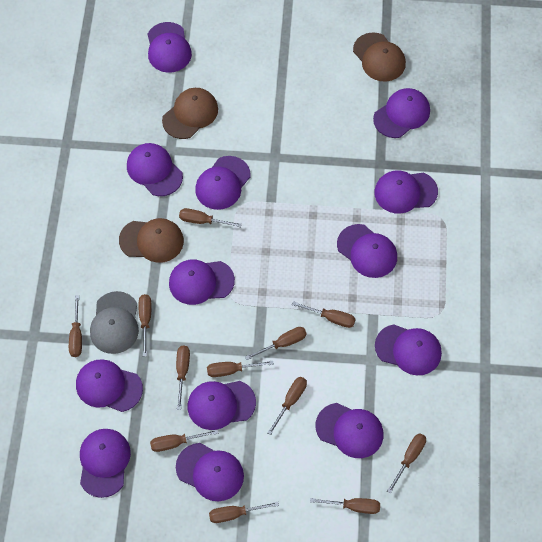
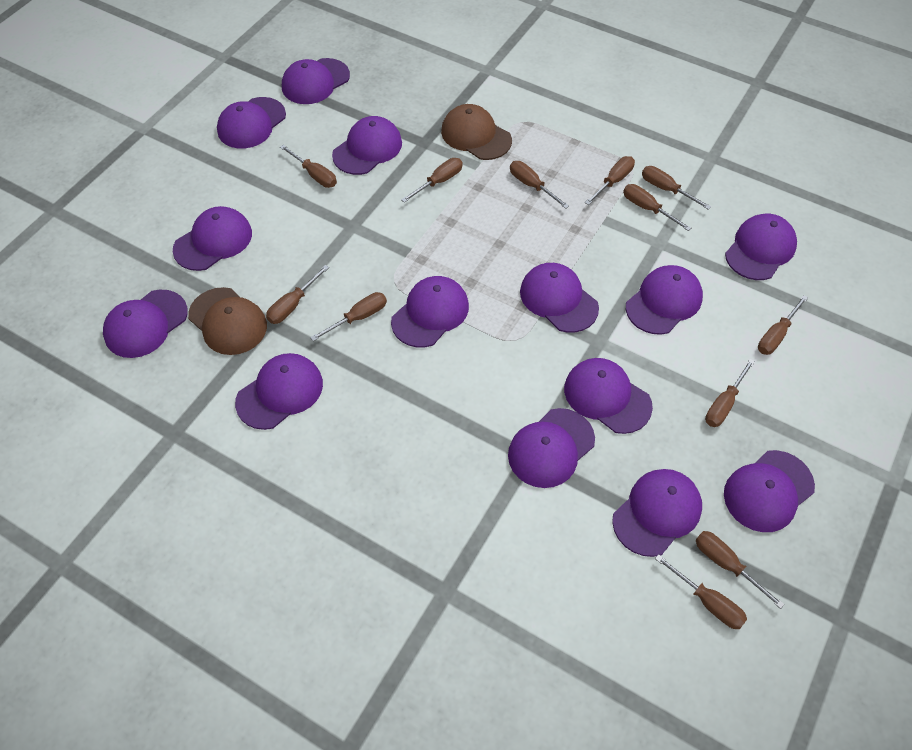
brown cap: [119,218,184,263] [162,88,218,139] [353,32,406,82] = 3 -> [188,287,267,355] [441,104,512,160] = 2
grey cap: [90,291,139,354] = 1 -> none = 0
purple cap: [76,359,143,412] [80,429,131,498] [127,143,183,196] [148,22,192,73] [169,259,235,305] [176,443,244,501] [188,381,256,430] [195,156,251,210] [316,403,384,458] [337,224,397,278] [373,88,430,138] [374,170,438,214] [375,324,442,375] = 13 -> [103,290,188,358] [173,206,252,271] [217,97,286,149] [235,353,323,430] [282,58,350,104] [332,116,402,175] [391,276,469,347] [508,408,595,488] [520,263,599,333] [564,358,653,434] [612,469,702,557] [626,265,703,335] [724,450,815,532] [725,214,797,280] = 14

